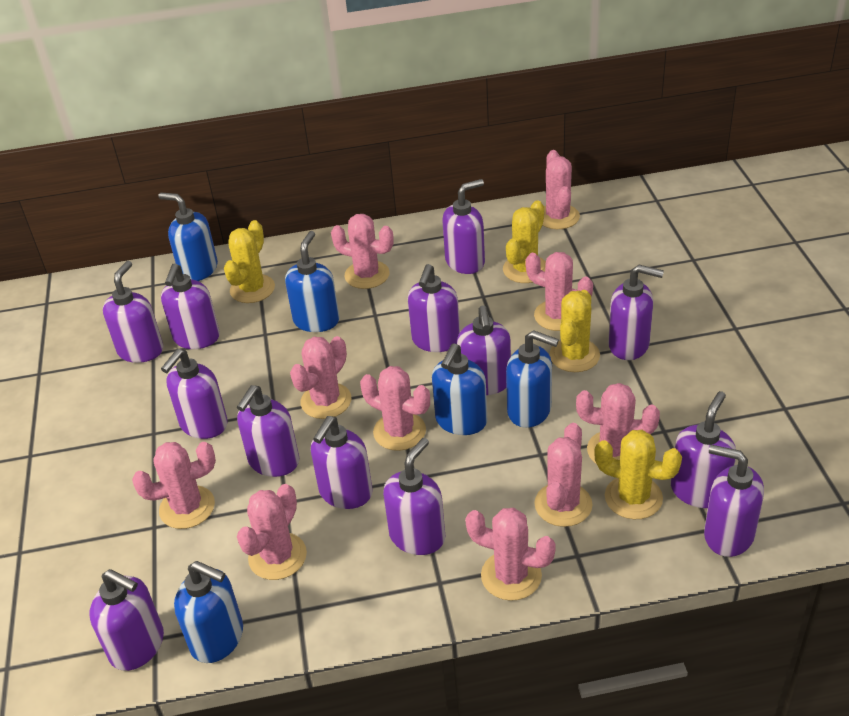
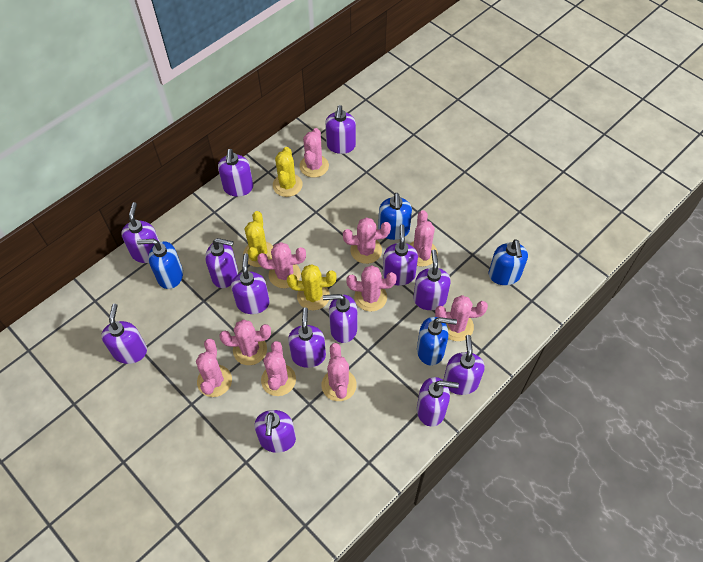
blue soap dispenser: [158,193,218,281] [174,561,243,663] [285,231,340,332] [432,344,487,435] [506,330,559,428] = 5 -> [137,239,183,289] [378,193,412,240] [417,317,457,366] [489,239,528,285] = 4
yellow cactus: [224,220,275,303] [503,200,546,283] [550,290,600,372] [594,430,682,519] = 4 -> [243,211,273,267] [273,147,303,197] [287,264,336,310] = 3

